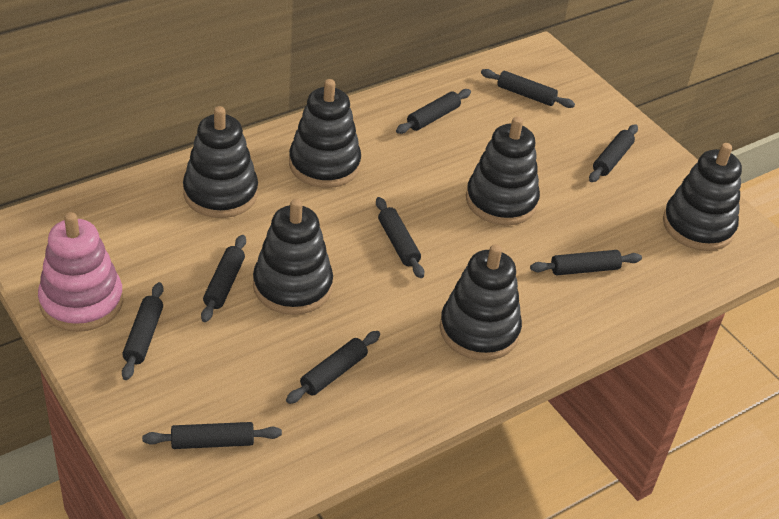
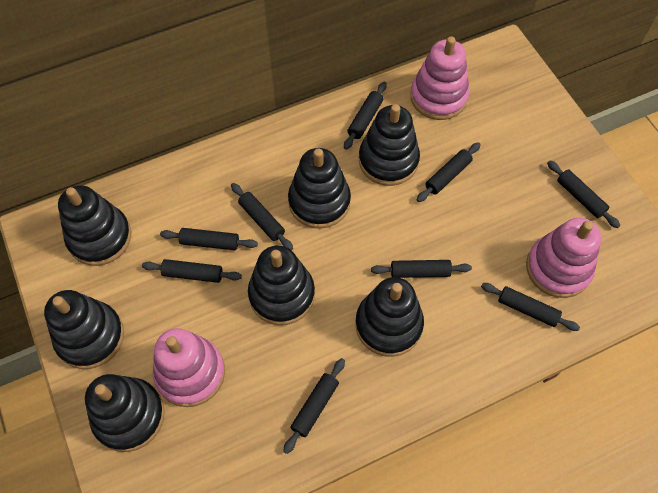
black stacking toy: [183,106,258,218] [253,199,333,315] [289,79,361,188] [440,244,522,360] [466,116,540,225] [663,143,742,251] = 6 -> [44,290,124,369] [58,185,131,266] [85,374,165,452] [248,245,315,325] [288,148,351,229] [355,277,424,357] [359,104,420,186] = 7
pink stacking toy: [38,212,123,332] = 1 -> [153,328,225,407] [410,36,470,120] [526,218,601,298] = 3

